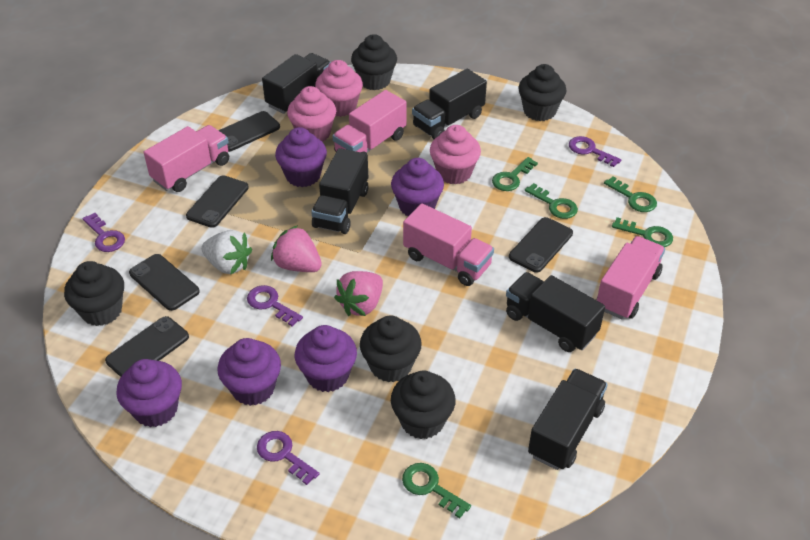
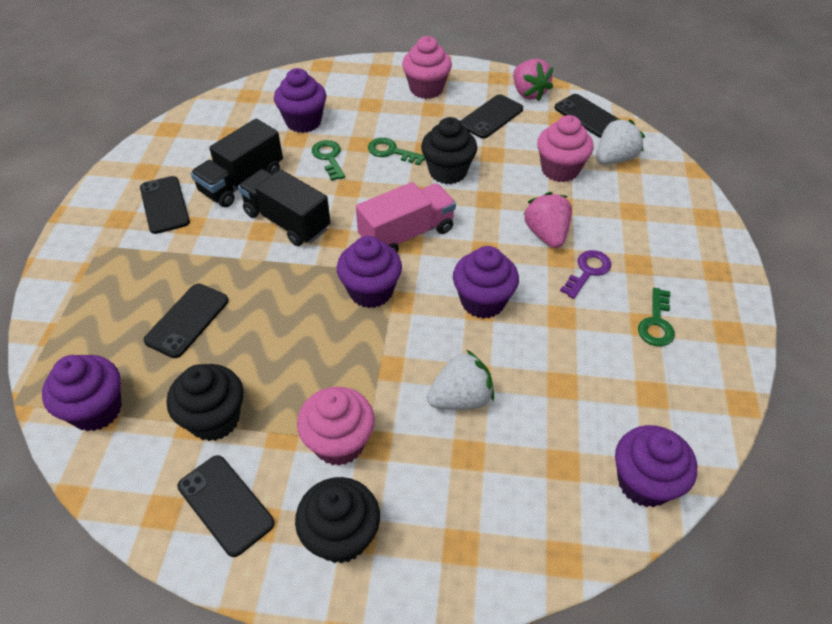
black cupcake: [64,261,124,326] [351,34,397,90] [360,315,422,382] [391,371,456,439] [518,64,566,121] = 5 -> [167,364,244,441] [295,477,380,564] [421,117,477,184] = 3
black truck: [262,53,331,114] [311,148,368,234] [412,69,487,139] [506,272,605,352] [528,369,608,470] = 5 -> [191,119,283,207] [238,169,331,246] = 2
green key: [402,463,471,518] [492,157,538,191] [525,183,578,219] [604,177,657,212] [612,217,673,247] = 5 -> [312,140,345,181] [368,138,425,165] [638,288,675,346] = 3
pink truck: [144,125,229,192] [333,90,407,154] [403,203,494,286] [597,236,665,319] = 4 -> [356,182,456,252] = 1
purple key: [82,213,125,252] [247,285,303,326] [257,431,319,485] [569,136,621,167] = 4 -> [560,250,611,299] = 1
white strawberry: [201,230,252,274] = 1 -> [427,350,494,410] [596,118,645,165] = 2

